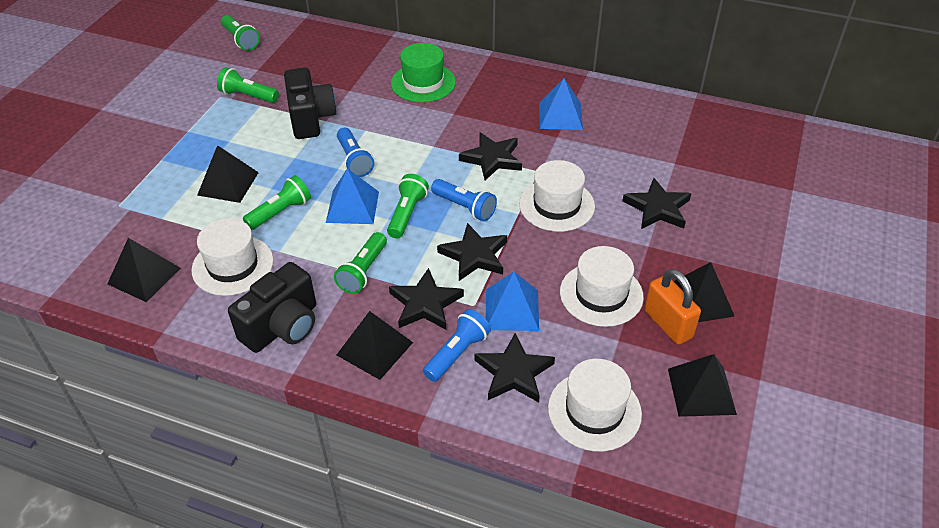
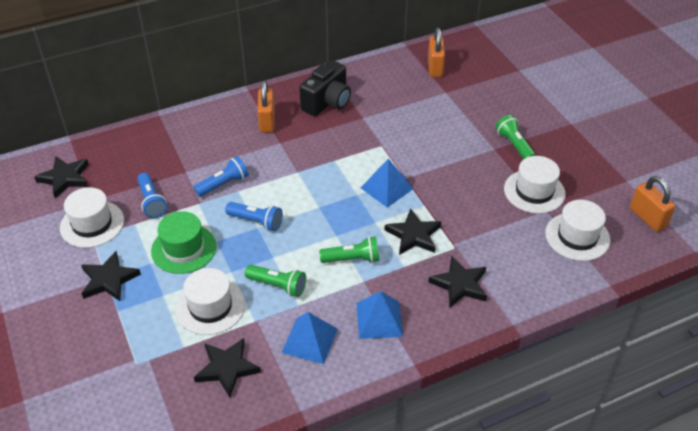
black camera: [228,262,316,353] [284,68,336,139] = 2 -> [299,60,351,116] = 1
black pyramid: [107,238,181,302] [197,145,259,203] [337,311,413,380] [668,354,737,417] [673,262,734,322] = 5 -> none = 0
green flashlight: [217,67,279,103] [221,15,260,51] [243,175,311,230] [334,232,387,294] [387,174,429,238] = 5 -> [245,265,306,297] [319,236,379,263] [495,115,536,159] = 3
orange padlock: [644,269,701,345] = 1 -> [257,80,275,133] [428,28,445,77] [630,176,675,232] = 3

